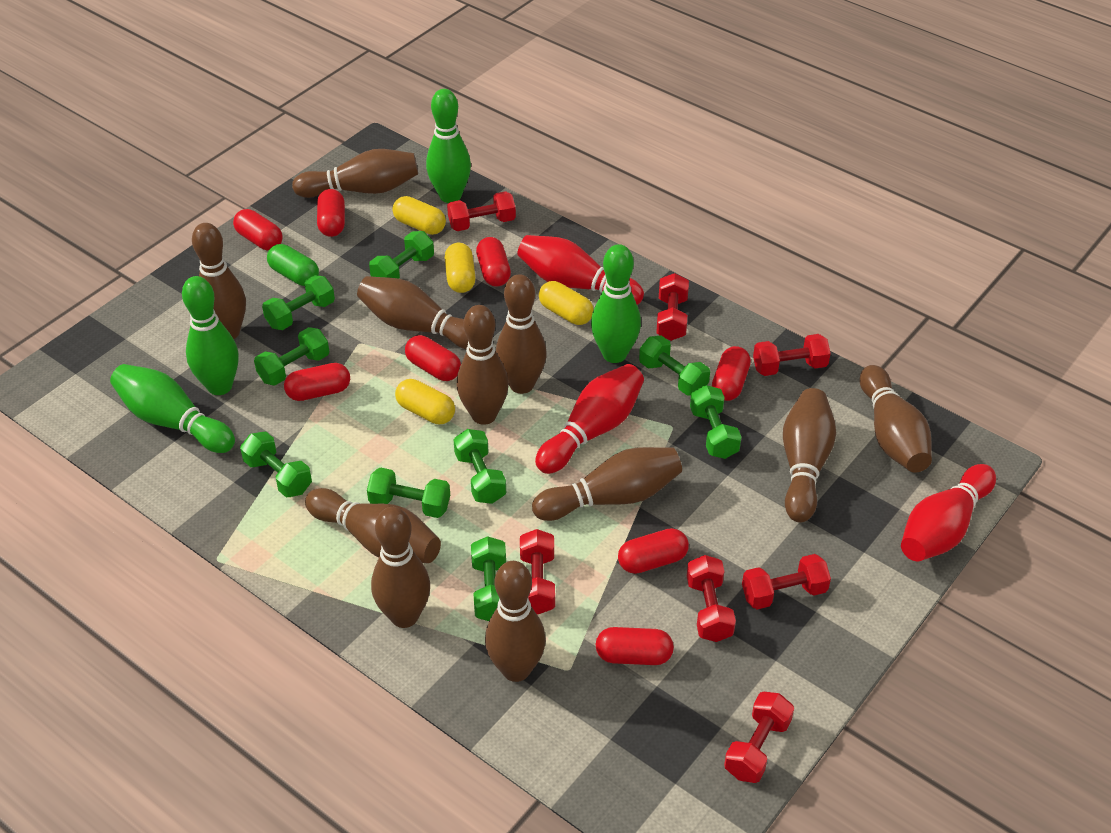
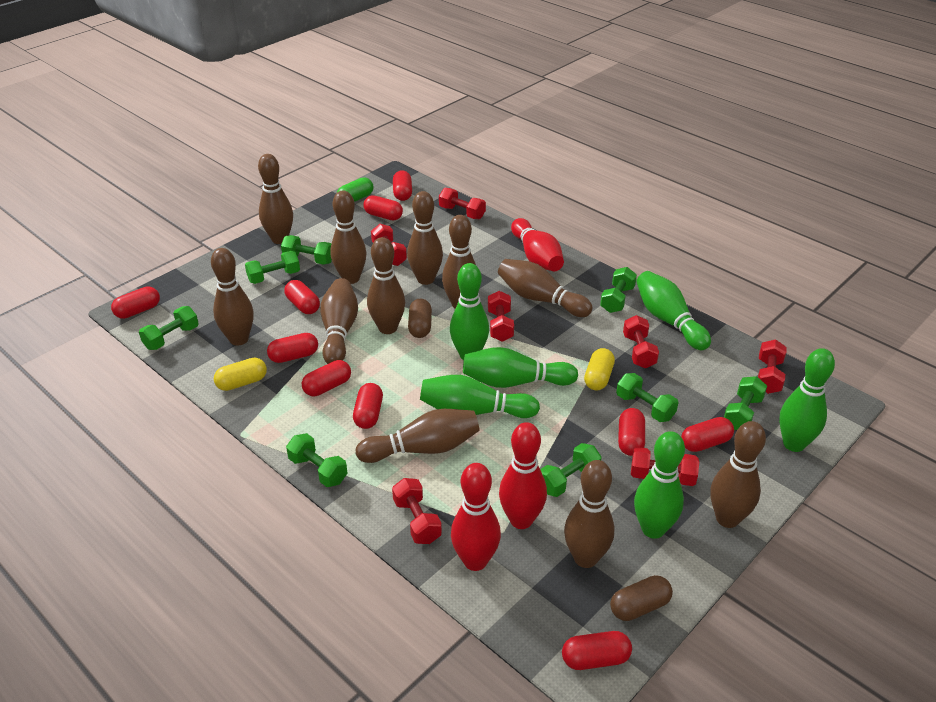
brown capsule: none = 0 -> [408,298,432,338] [610,575,673,621] = 2
green bowling pin: [110,364,235,453] [182,276,239,395] [426,89,471,203] [591,244,641,363] = 4 -> [420,375,540,418] [450,263,489,360] [463,347,578,388] [634,431,685,539] [636,271,711,350] [779,348,835,452] = 6
green dumbbell: [240,432,312,497] [254,327,329,385] [262,275,335,330] [367,467,450,518] [369,231,434,279] [454,429,506,504] [471,536,506,621] [639,336,710,396] [690,385,741,459] = 9 -> [139,306,199,350] [245,251,300,284] [281,235,332,265] [286,433,348,487] [540,443,602,497] [600,267,637,313] [616,373,679,422] [724,376,767,430] = 8
red capsule: [233,209,283,251] [284,363,350,401] [317,189,345,237] [405,335,461,381] [476,237,511,287] [596,627,674,665] [618,528,689,574] [712,346,751,401] = 8 -> [111,286,160,319] [267,333,318,363] [284,280,320,314] [302,360,351,396] [353,383,383,429] [363,195,403,220] [393,170,412,201] [562,631,632,670] [618,408,645,456] [681,417,734,452] = 10
yellow capsule: [393,196,446,235] [395,379,455,424] [445,243,476,293] [539,281,594,325] = 4 -> [214,358,267,391] [584,348,615,390] = 2

